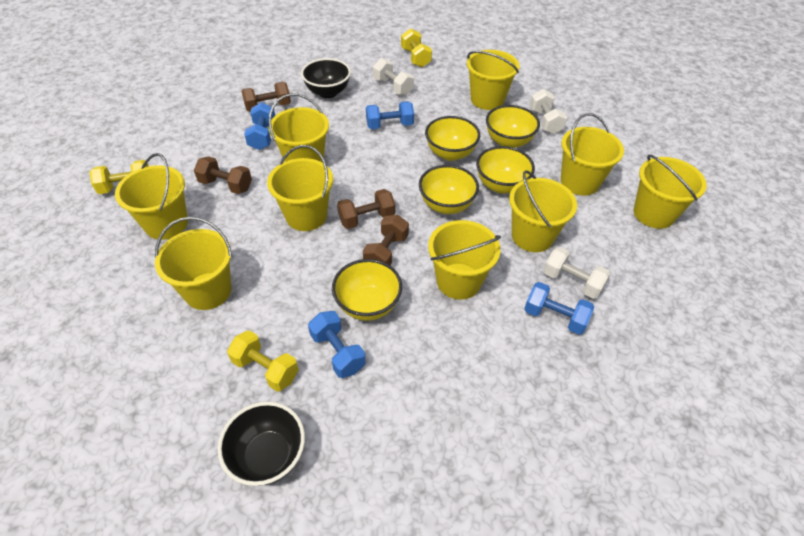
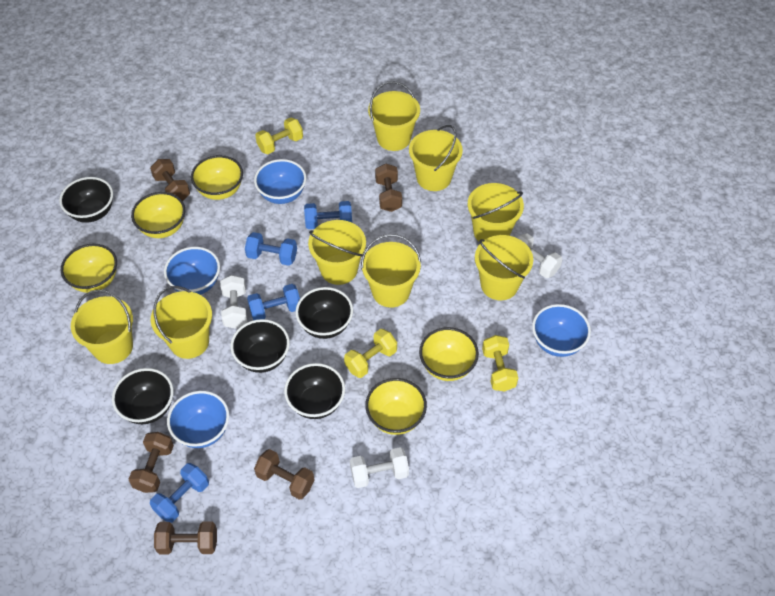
black bowl: [218,402,305,486] [301,58,351,98] = 2 -> [59,177,113,223] [112,368,173,424] [231,319,290,373] [284,363,345,419] [295,287,353,339] = 5
blue bowl: none = 0 -> [164,247,220,295] [167,391,229,448] [254,159,306,204] [532,304,591,357] = 4
brown dumbbell: [194,156,252,194] [241,82,291,112] [337,189,395,229] [363,215,409,265] = 4 -> [129,432,174,493] [150,159,190,201] [154,521,217,555] [254,449,315,500] [375,164,402,212] = 5
yellow bucket: [115,153,188,240] [155,217,232,310] [267,145,333,231] [269,93,329,163] [428,220,501,300] [467,50,520,110] [509,170,577,252] [561,113,624,196] [633,155,707,229] = 9 -> [71,289,133,364] [151,286,212,359] [308,220,366,285] [361,234,421,308] [368,81,420,151] [409,125,463,191] [468,183,524,241] [475,235,533,300] = 8

